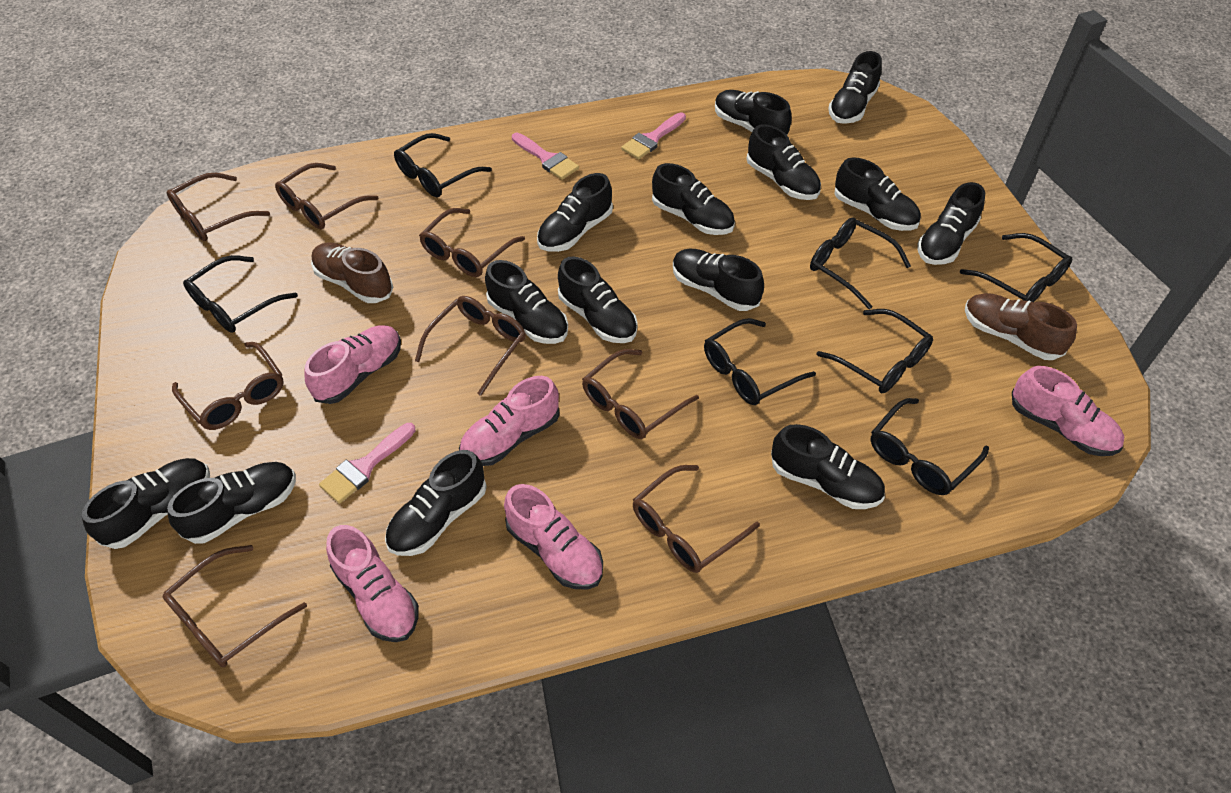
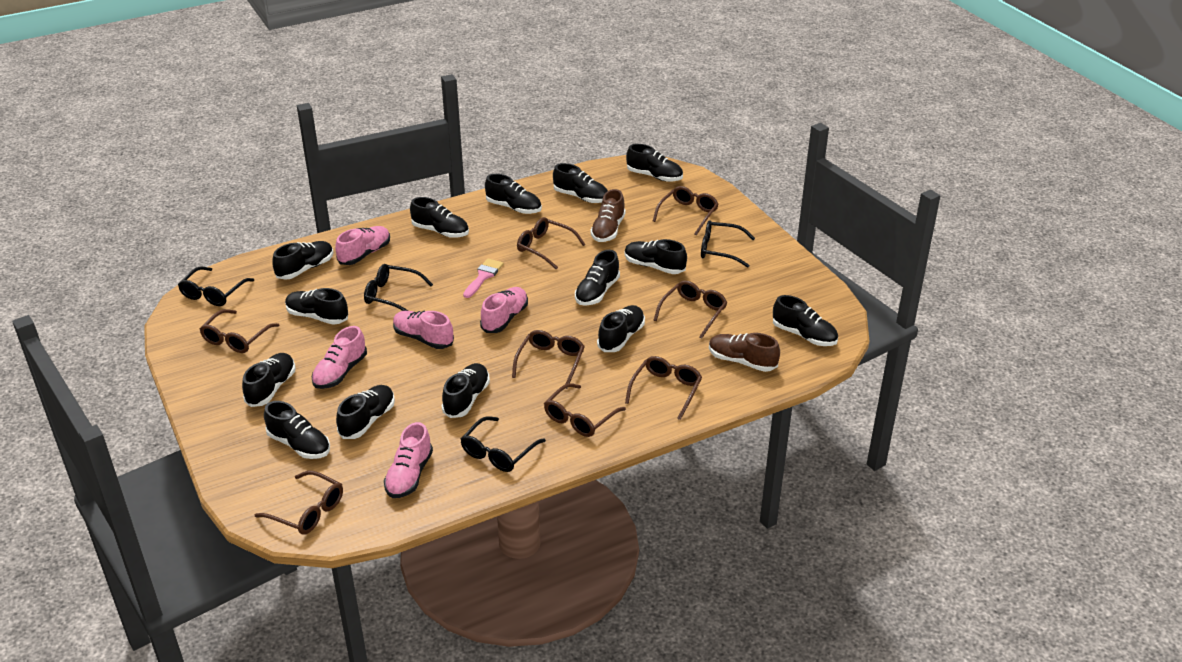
black glasses: [183,255,298,333] [394,133,492,197] [704,318,816,405] [810,217,911,310] [816,309,933,393] [871,398,989,495] [960,233,1072,302] = 7 -> [178,267,254,306] [364,264,433,311] [461,416,546,472] [701,220,755,268] = 4
pink brush: [319,423,415,504] [512,132,579,180] [621,112,686,160] = 3 -> [463,258,503,298] = 1

